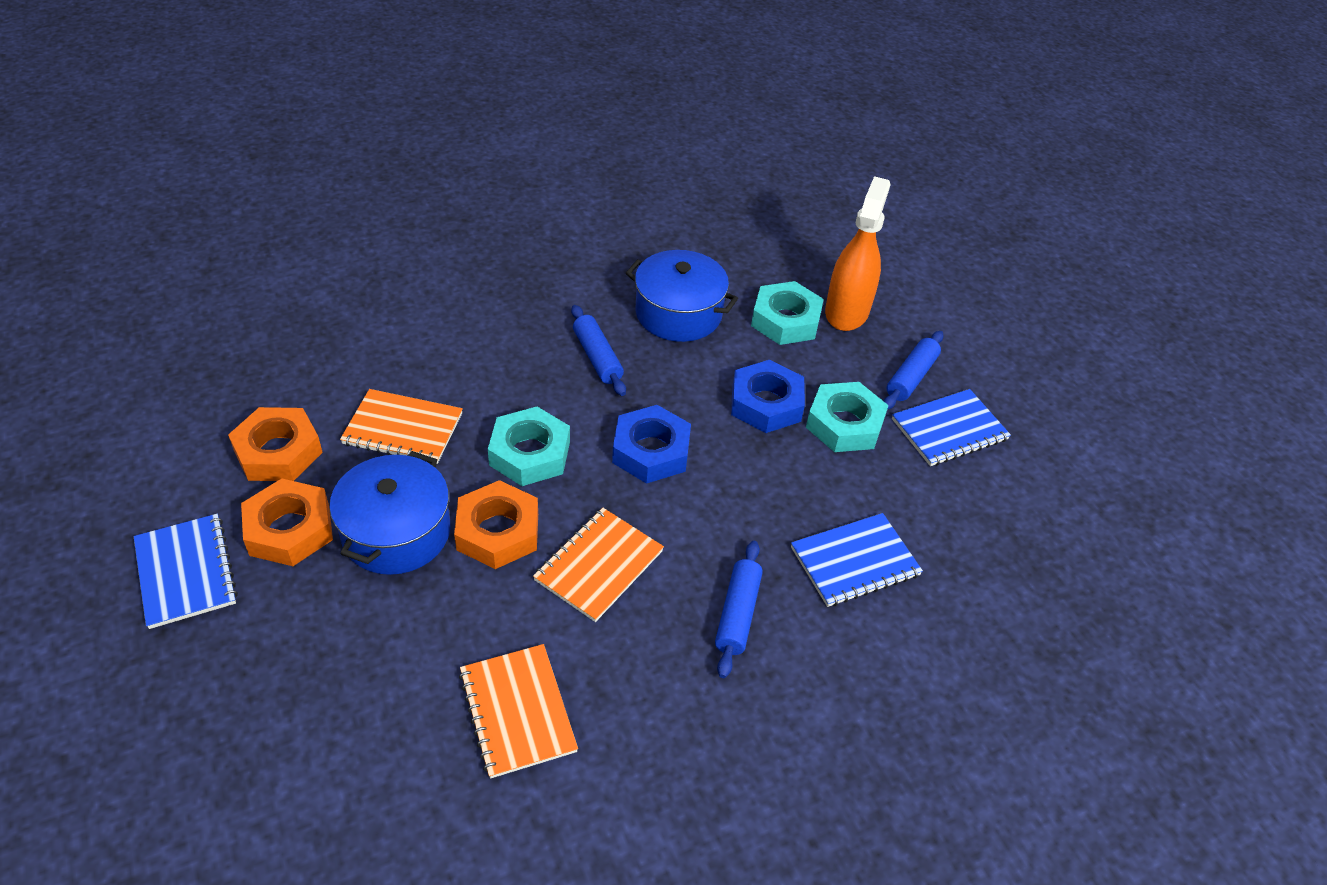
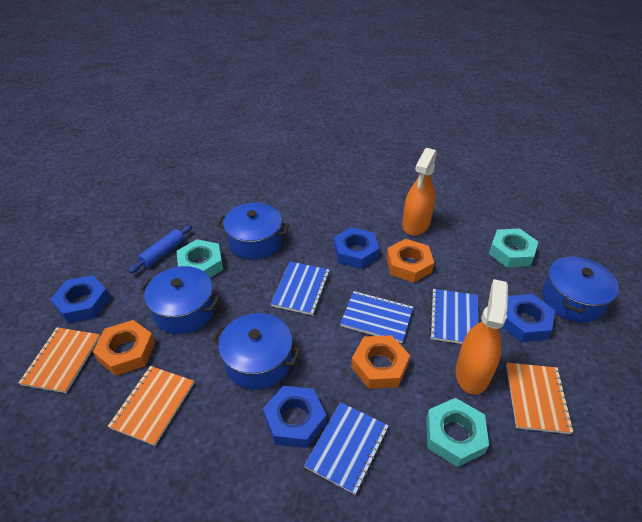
blue notebook: [134,514,238,629] [791,513,923,607] [892,389,1011,466] = 3 -> [270,262,330,315] [304,402,389,495] [340,291,413,343] [429,289,479,344] = 4
blue nut: [612,405,691,484] [731,360,805,433] = 2 -> [51,275,110,323] [263,386,326,448] [334,227,379,269] [502,294,555,342] = 4
blue pot: [330,451,450,575] [626,250,738,342] = 2 -> [140,266,220,334] [212,313,301,390] [217,203,289,259] [542,256,619,323] = 4
blue rolling pin: [571,305,626,396] [715,541,763,678] [884,331,944,410] = 3 -> [129,225,192,273] = 1
orange spray bottle: [825,176,891,331] = 1 -> [402,148,437,236] [455,279,508,395] = 2

